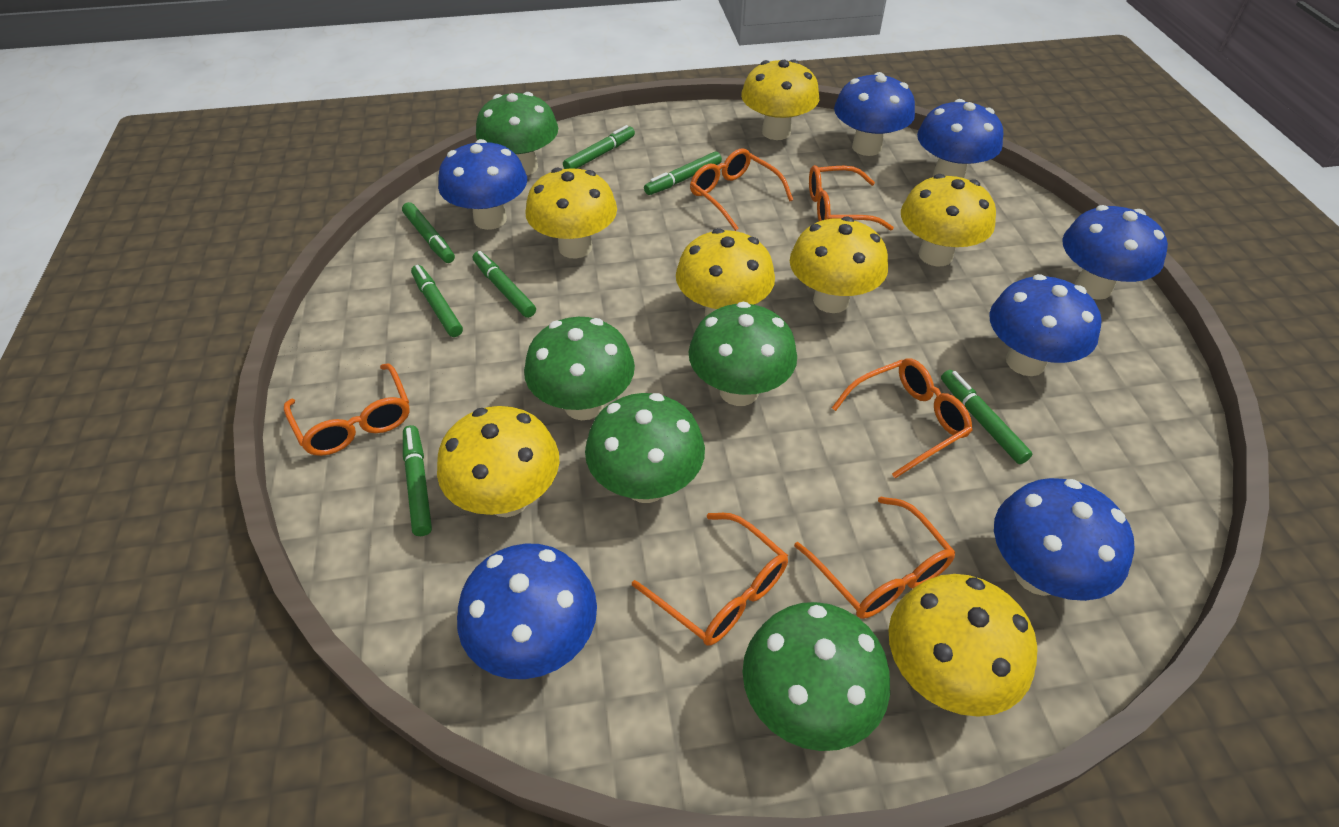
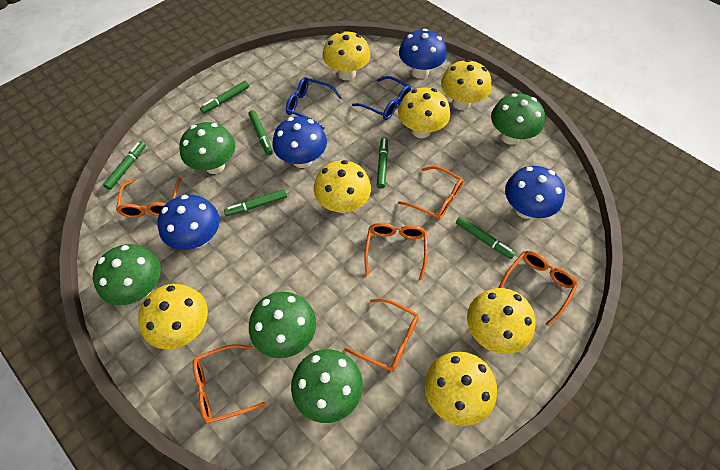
blue glasses: none = 0 -> [286,77,343,129] [352,76,411,120] = 2
blue mushroom: [438,139,527,230] [457,544,597,679] [834,72,915,156] [917,99,1003,178] [989,274,1102,376] [994,478,1135,601] [1062,205,1168,300] = 7 -> [158,195,220,250] [273,116,327,168] [399,29,447,79] [505,166,565,219] = 4
green marker: [402,202,455,263] [403,425,432,536] [411,265,463,337] [473,251,536,318] [563,125,635,169] [644,151,722,195] [941,370,1032,464] = 7 -> [103,141,146,190] [200,81,249,113] [224,189,287,216] [248,110,273,155] [377,137,388,189] [456,216,516,259] = 6

